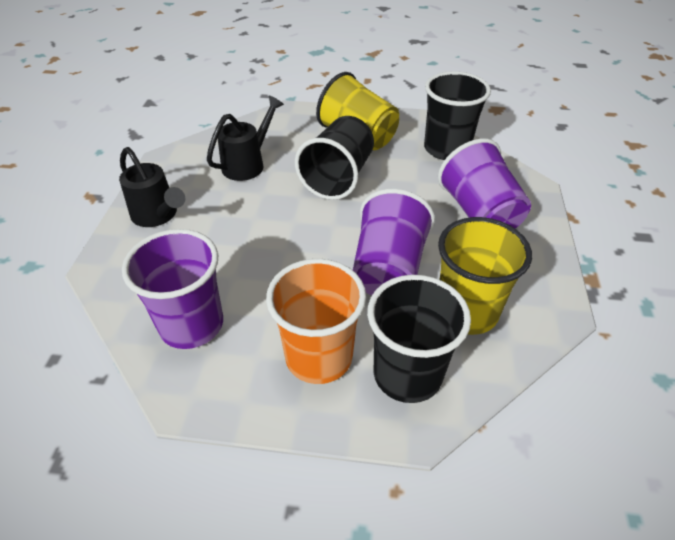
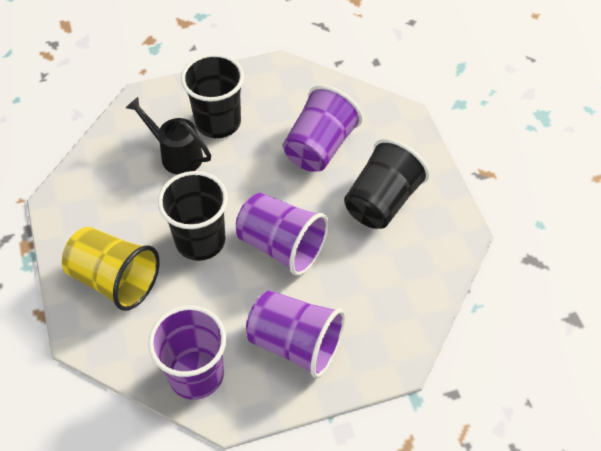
black watering can: [119,147,185,227] [207,96,284,181] = 2 -> [126,97,211,175] = 1
orange cup: [266,259,366,384] = 1 -> none = 0
purple cup: [122,229,223,349] [353,189,435,295] [438,139,531,228] = 3 -> [148,305,226,400] [236,193,329,276] [246,290,345,378] [283,85,363,172] = 4
yellow cup: [316,72,399,150] [438,217,532,335] = 2 -> [62,227,160,311] = 1

